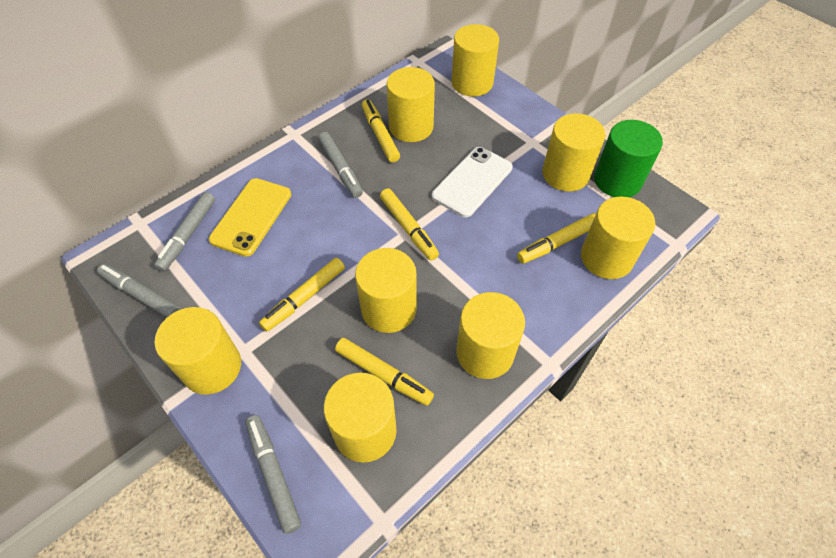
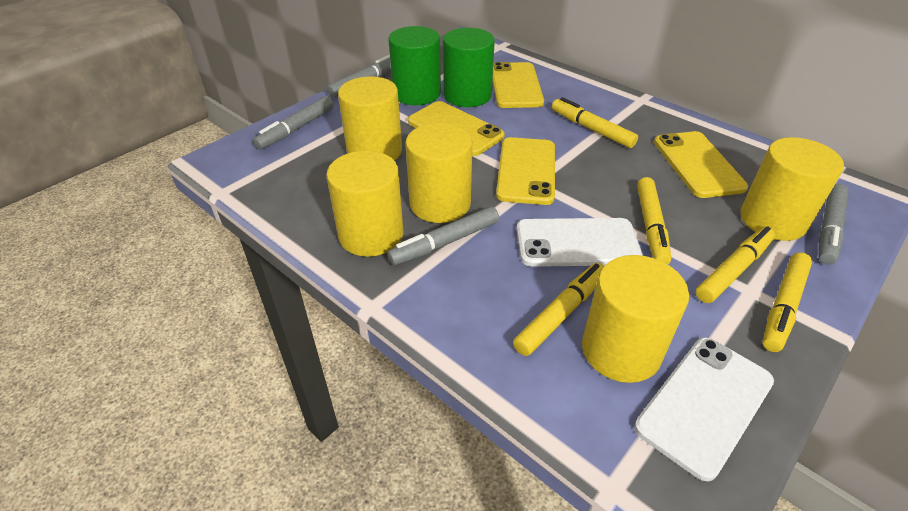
green cylinder: [594,120,663,197] = 1 -> [388,26,441,105] [443,28,495,107] = 2
white phone: [432,147,513,218] = 1 -> [517,218,643,267] [634,337,774,481] = 2
yellow cylinder: [154,307,241,394] [324,373,397,463] [355,248,417,333] [387,67,435,142] [452,24,499,97] [456,292,525,379] [542,113,605,192] [581,197,655,279] = 8 -> [326,150,404,257] [338,76,402,161] [405,123,472,223] [582,255,689,383] [740,137,844,241] = 5
yellow phone: [209,178,291,257] = 1 -> [408,101,505,156] [493,62,544,108] [496,137,555,205] [654,131,748,198] = 4

